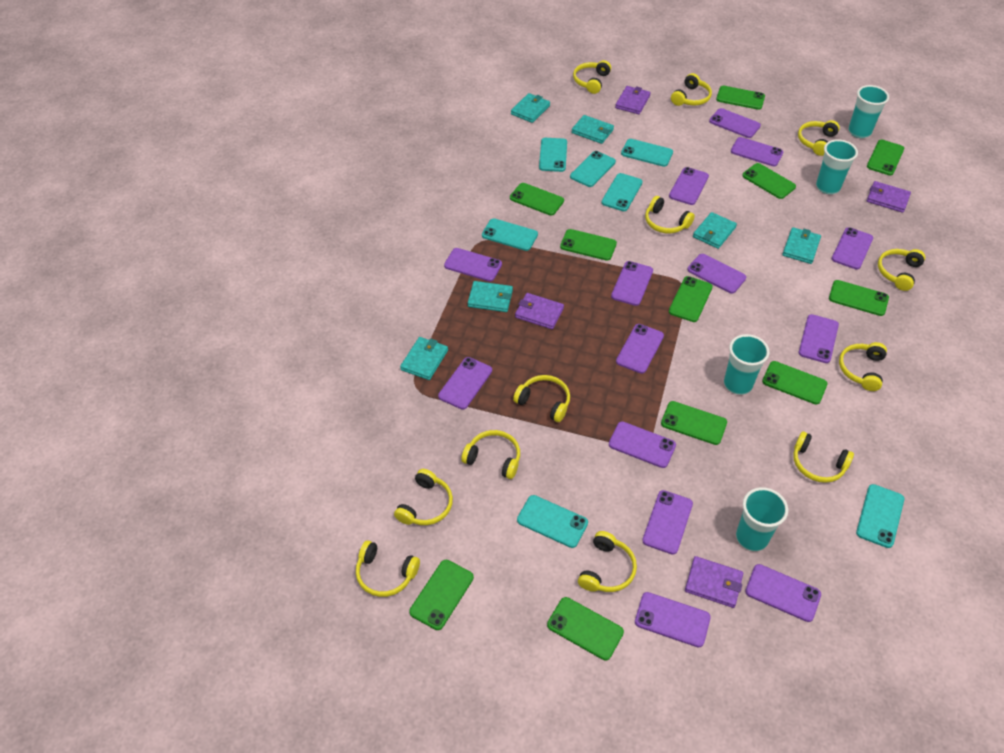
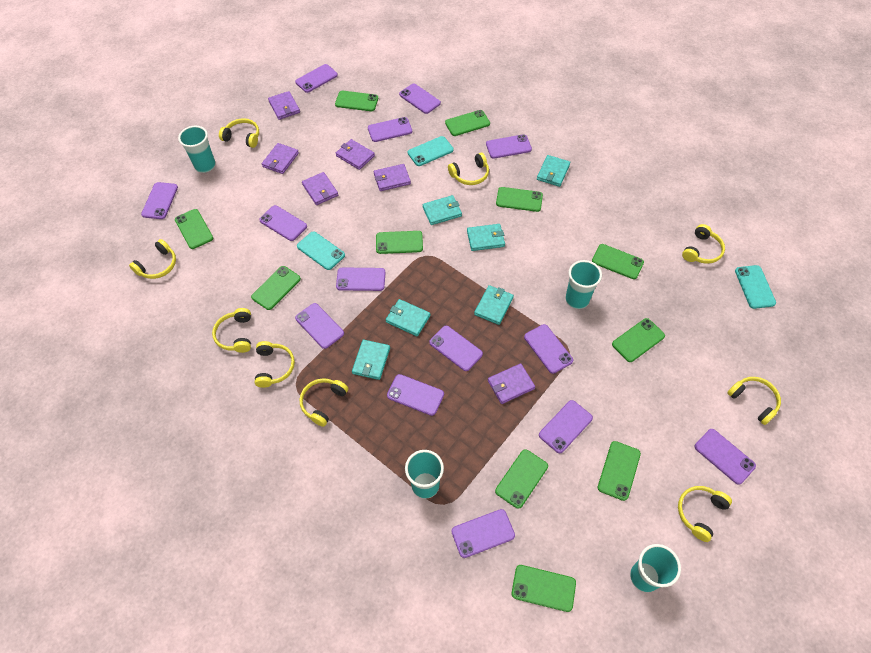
purple wallet: [515,293,564,329] [615,86,651,114] [685,556,743,608] [867,181,911,213] = 4 -> [262,143,299,174] [268,91,300,120] [302,172,338,205] [336,139,375,170] [374,164,411,191] [488,363,535,404] = 6
turquoise phone: [482,218,538,251] [517,495,588,548] [539,138,567,172] [570,151,616,187] [601,173,643,211] [621,139,673,167] [856,484,904,548] = 7 -> [297,231,345,270] [408,136,454,166] [735,265,776,309] = 3
yellow headphones: [356,540,420,597] [394,469,453,525] [461,430,520,479] [513,375,570,422] [573,60,611,94] [578,531,637,592] [645,196,695,233] [671,73,712,106] [793,432,854,483] [798,120,840,156] [839,342,887,391] [878,249,925,291] = 12 -> [129,239,176,279] [212,308,251,353] [219,118,259,148] [255,341,295,388] [299,378,348,427] [448,153,489,185] [678,486,732,542] [682,224,725,264] [727,377,781,425] = 9

